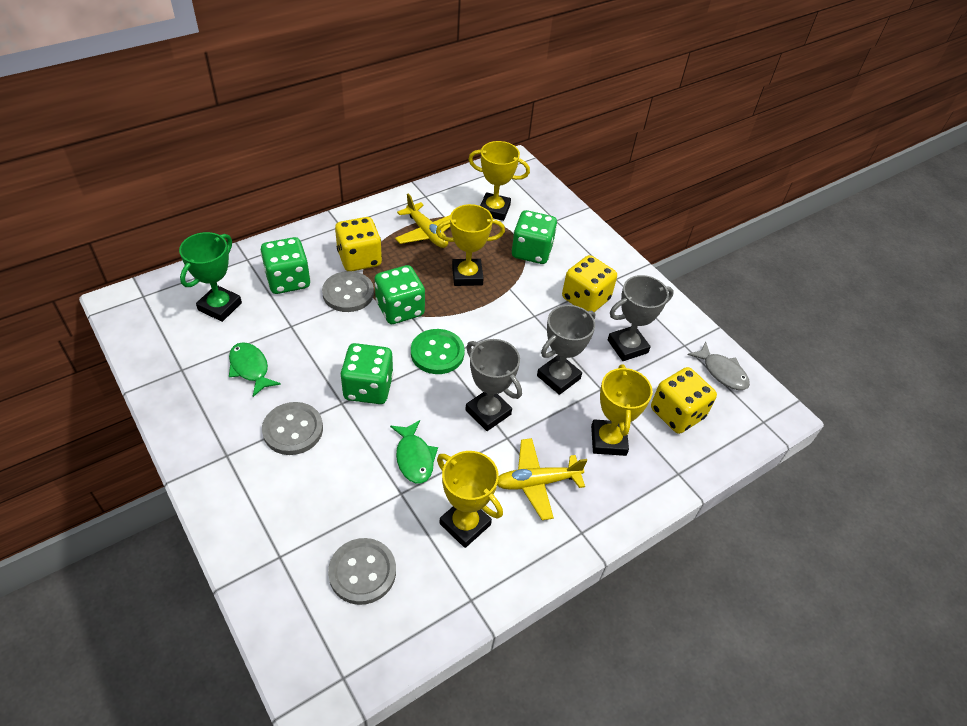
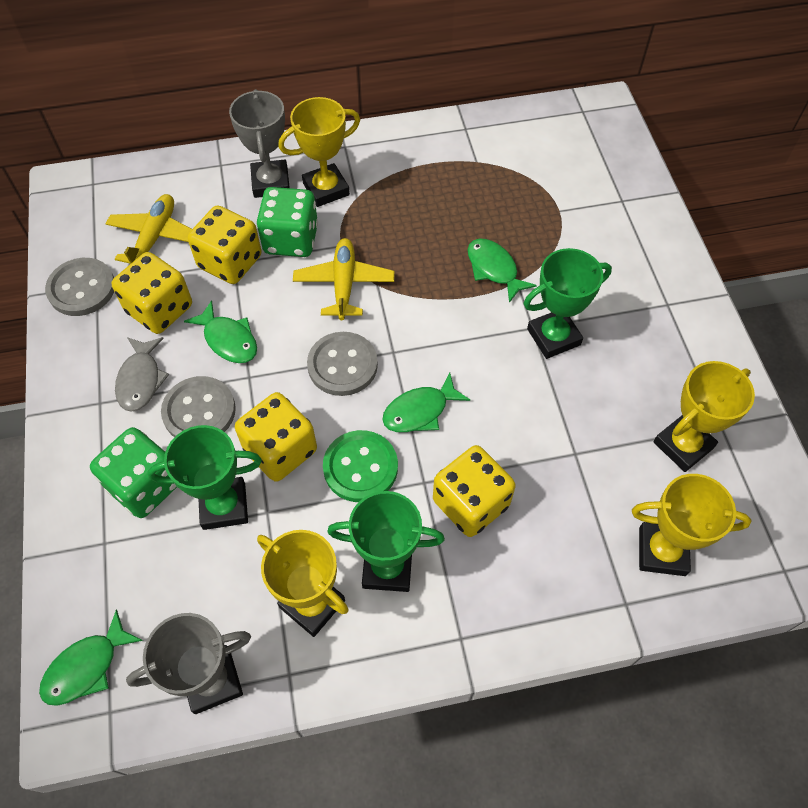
green dice: [260,237,310,294] [340,343,393,404] [375,265,425,324] [512,210,557,264] = 4 -> [90,427,177,518] [257,187,318,257] = 2
green fish: [229,342,281,397] [390,420,438,483] = 2 -> [39,610,143,706] [184,300,257,363] [382,373,470,432] [467,239,537,303] = 4
green trophy: [179,232,242,322] = 1 -> [148,425,262,530] [327,491,445,592] [523,248,612,359] = 3
grey trophy: [465,339,522,431] [537,305,595,395] [608,275,674,361] = 3 -> [126,613,251,714] [229,89,290,198] = 2
yellow dice: [335,217,382,271] [562,255,617,312] [651,367,717,434] = 3 -> [111,252,192,334] [188,205,262,284] [235,392,317,482] [433,445,516,537] = 4

